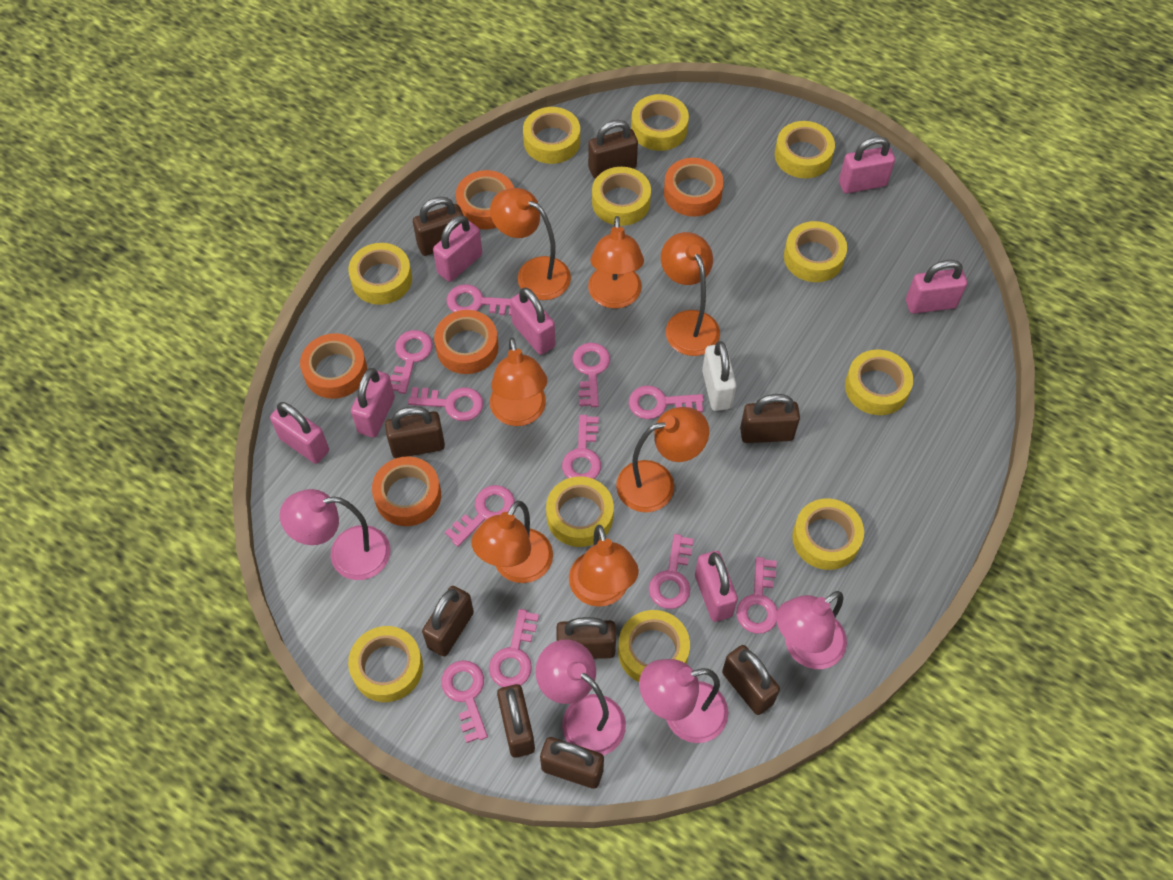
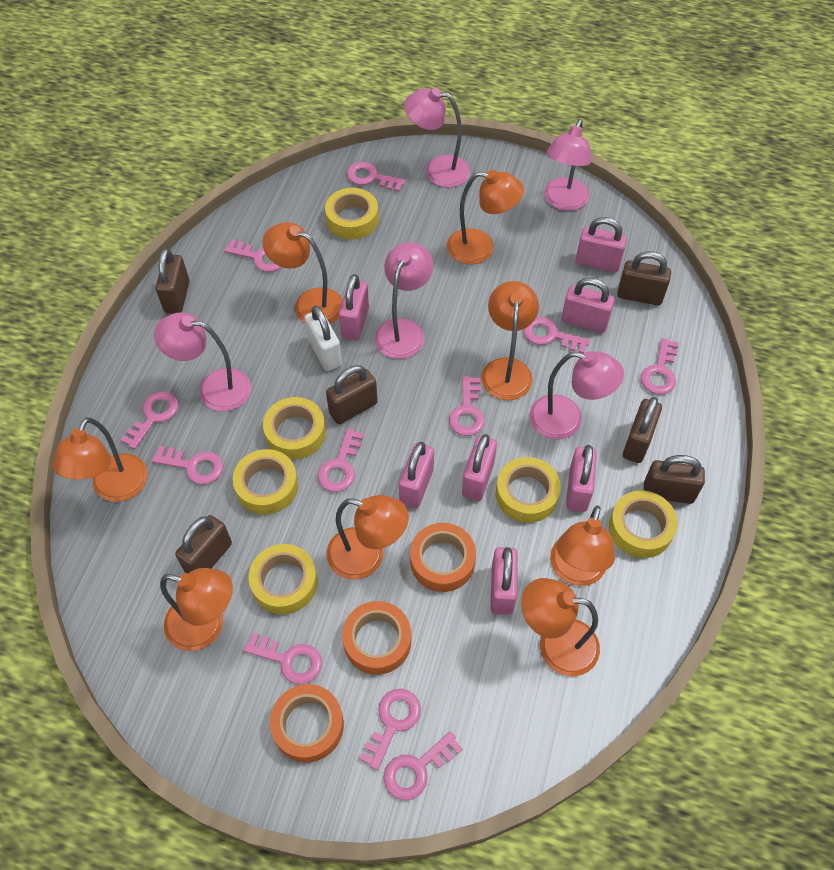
brown padlock: [385,406,445,458] [413,197,464,256] [422,586,474,656] [497,684,535,758] [540,737,604,789] [556,617,616,659] [588,120,638,179] [722,645,780,715] [740,394,800,443] = 9 -> [156,248,190,314] [175,515,232,573] [326,365,378,424] [617,251,671,305] [623,397,662,463] [643,455,705,504] = 6
orange lamp: [471,501,553,583] [490,188,571,300] [490,337,547,426] [569,525,639,607] [588,216,644,309] [616,407,709,512] [661,232,720,356] = 7 -> [52,417,147,502] [160,568,233,651] [262,222,343,324] [327,495,409,580] [447,170,524,264] [481,281,539,400] [521,578,600,677] [550,506,615,586] = 8
orange tape: [300,333,367,399] [372,456,441,526] [434,310,499,374] [456,170,514,229] [664,158,724,217] = 5 -> [270,684,344,763] [342,601,411,675] [410,523,476,592] = 3
pink lamp: [280,489,391,580] [536,640,626,755] [639,659,728,743] [776,591,847,669] = 4 -> [154,312,251,411] [375,242,433,359] [404,88,470,188] [529,351,624,439] [544,119,592,211] = 5
yellow tape: [348,243,412,305] [348,626,423,702] [523,107,580,164] [546,476,614,547] [592,167,651,226] [618,610,690,682] [631,94,689,151] [775,121,835,178] [784,221,847,282] [792,499,864,570] [845,350,913,415] = 11 -> [233,449,298,514] [249,544,317,614] [263,397,326,459] [325,188,379,239] [496,457,561,523] [609,490,678,558] = 6

